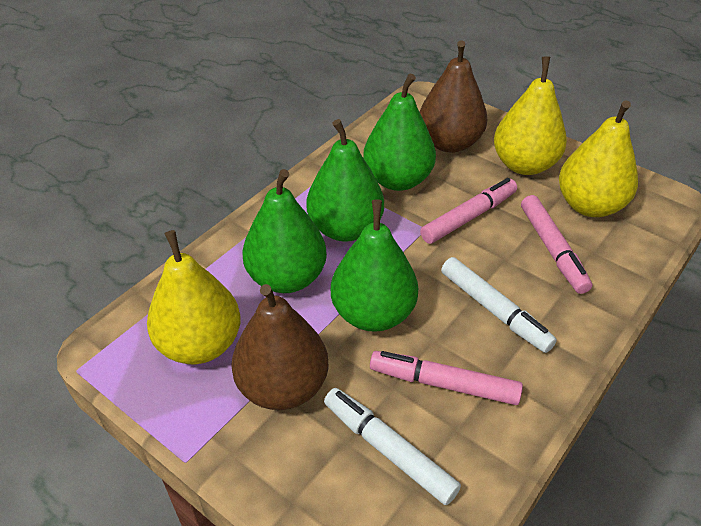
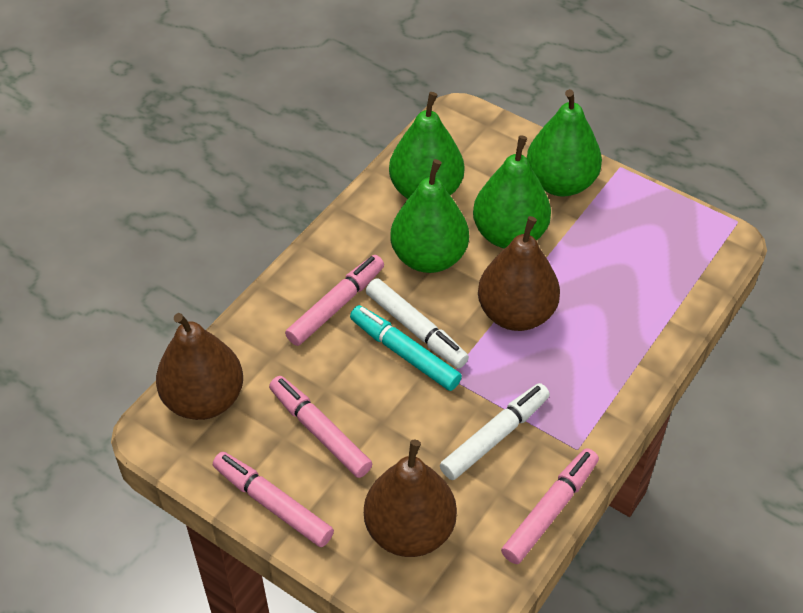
brown pear: [231,284,328,410] [419,40,487,153] = 2 -> [156,313,243,420] [364,439,457,557] [478,216,560,331] = 3
pink marker: [370,351,523,405] [420,178,517,244] [521,195,592,294] = 3 -> [213,452,334,547] [269,376,372,478] [285,255,384,346] [501,448,599,564] = 4
turquoise marker: none = 0 -> [350,305,462,391] = 1
yellow pear: [147,230,241,364] [494,56,567,175] [559,100,638,217] = 3 -> none = 0

